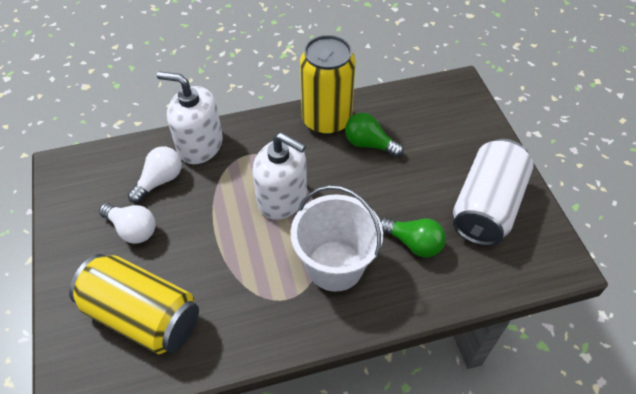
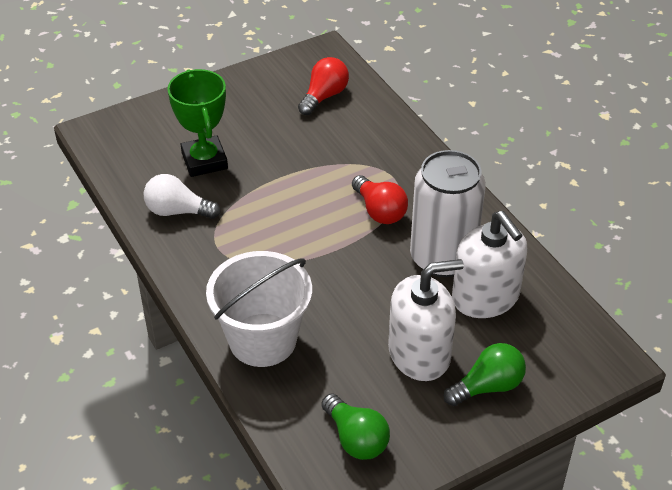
green trophy: none = 0 -> [167,69,228,177] = 1
red light bulb: none = 0 -> [298,57,349,115] [352,175,408,224] = 2
white light bulb: [99,203,156,244] [128,146,182,203] = 2 -> [143,174,221,219] = 1
yellow can: [69,254,199,354] [300,35,356,135] = 2 -> none = 0

